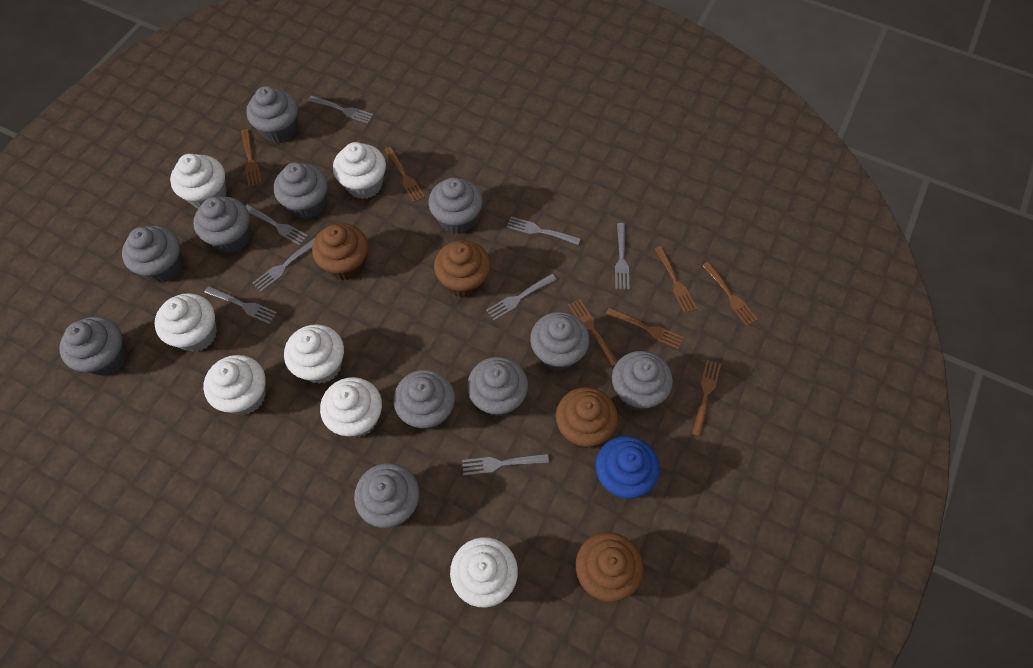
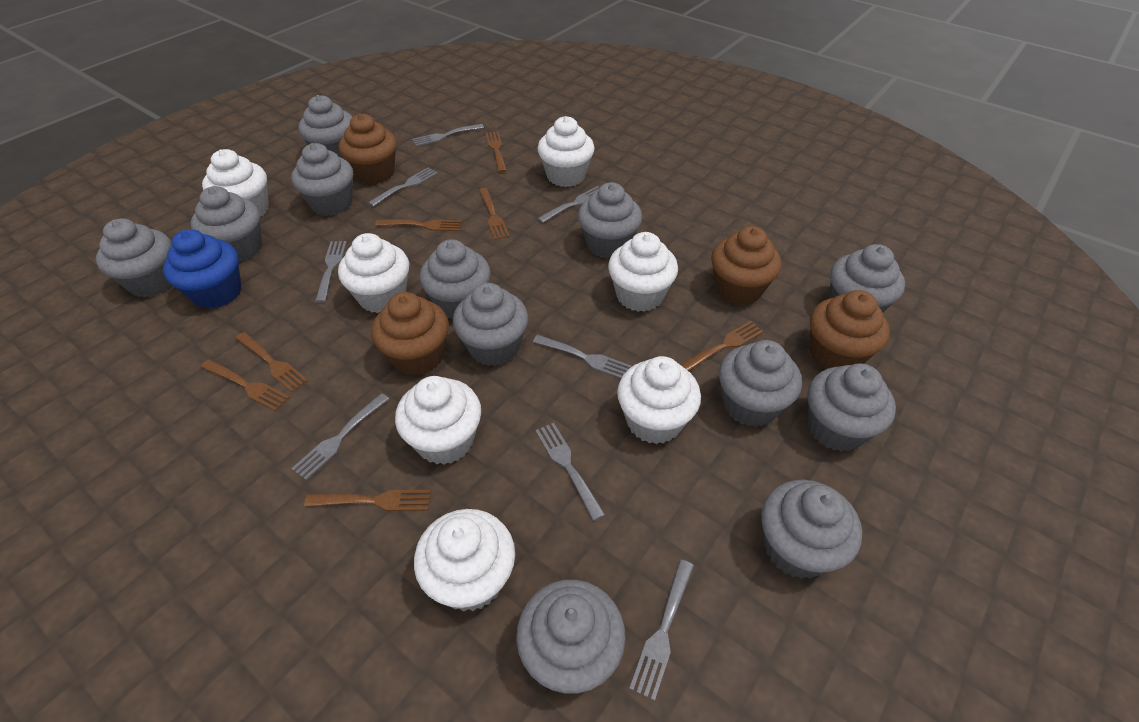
grey cupcake: [59,317,127,376] [122,226,183,283] [193,197,250,253] [246,86,298,143] [274,162,328,219] [354,463,419,528] [394,370,455,430] [428,177,483,234] [467,357,528,417] [530,312,589,371] [612,351,673,411] = 11 -> [96,218,172,297] [190,186,262,262] [291,143,353,216] [299,95,352,159] [419,239,491,320] [453,283,528,366] [516,580,626,693] [578,182,642,259] [719,340,802,427] [761,480,862,579] [808,363,896,452] [830,244,905,312] = 12

